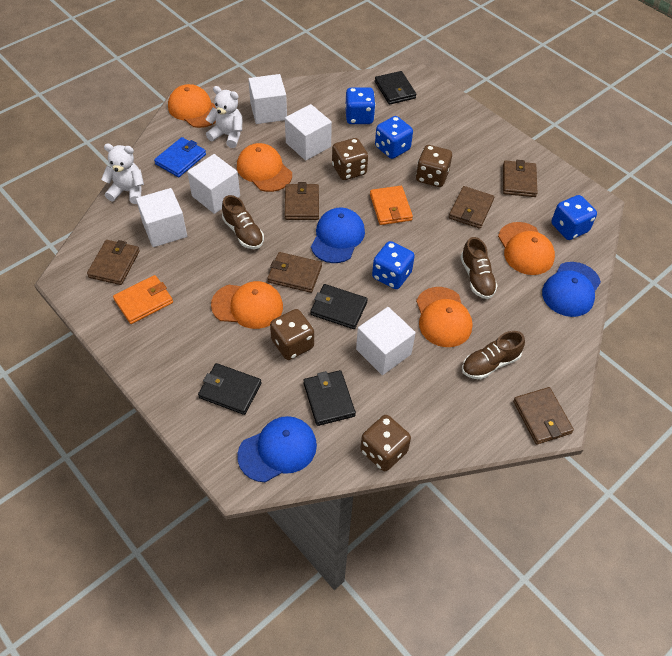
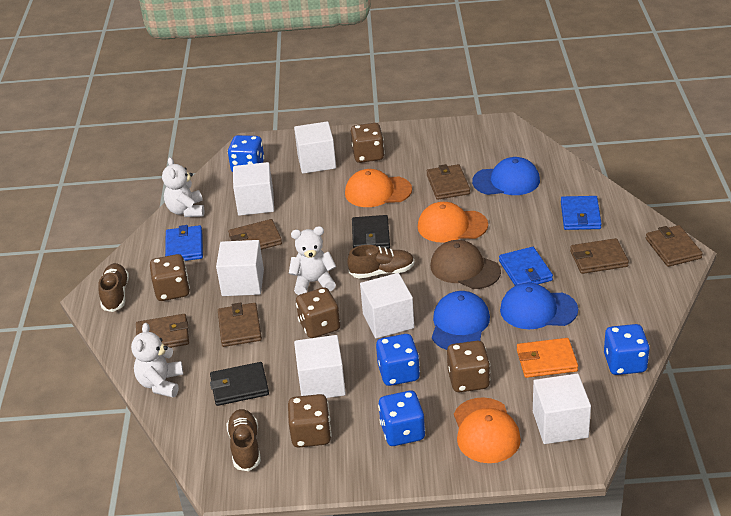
black wallet: [198,363,262,415] [303,370,356,426] [310,284,368,329] [375,71,417,105] = 4 -> [210,362,269,406] [352,215,390,249] = 2
blue wallet: [154,137,206,177] = 1 -> [165,225,203,261] [499,247,553,286] [561,196,602,230] = 3
brown cap: none = 0 -> [430,240,501,289] = 1
brown dice: [270,309,314,360] [332,138,368,180] [360,415,411,471] [416,145,452,187] = 4 -> [150,254,190,301] [288,394,331,448] [296,287,340,338] [351,123,385,163] [447,341,490,392] = 5
orange cap: [168,84,216,128] [211,281,283,329] [237,143,292,192] [416,287,473,347] [498,222,555,275] = 5 -> [345,169,412,207] [418,202,488,243] [454,397,521,463] = 3
orange wallet: [113,275,173,324] [370,186,413,225] = 2 -> [517,338,578,378] = 1
white cube: [136,188,187,247] [187,154,240,214] [248,74,287,124] [285,104,332,161] [356,307,416,375] = 5 -> [216,240,264,296] [233,162,274,216] [294,121,336,174] [294,335,346,398] [360,273,414,339] [533,374,591,444] = 6
white teddy bear: [101,143,144,204] [206,86,243,148] = 2 -> [131,323,183,397] [162,157,204,217] [289,226,336,295] = 3

